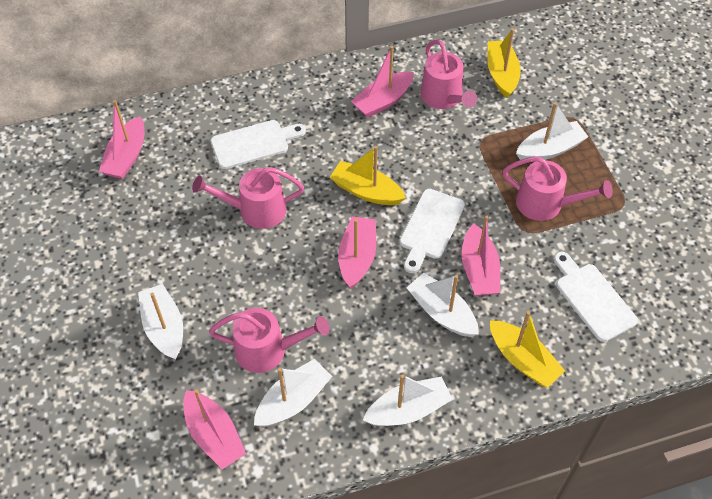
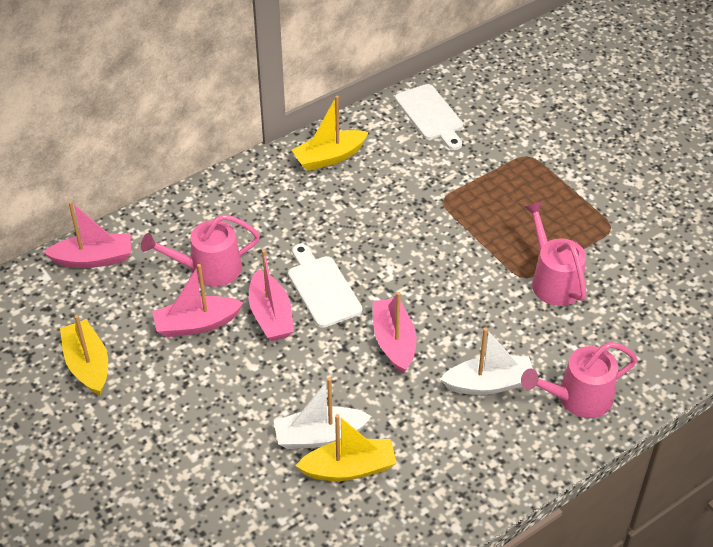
pink boat: [99,100,144,179] [183,389,246,470] [338,216,376,288] [351,46,414,118] [462,216,500,296] = 5 -> [43,201,131,268] [152,264,244,337] [249,250,294,341] [373,292,417,374] = 4
pink watering can: [192,167,304,229] [209,308,330,373] [420,39,477,109] [503,156,613,221] = 4 -> [141,214,260,287] [521,342,637,418] [525,201,586,306] = 3
white boat: [138,284,183,360] [254,359,332,427] [363,374,453,426] [406,273,479,337] [516,102,588,160] = 5 -> [274,377,372,449] [440,328,533,395] = 2
white cutting board: [211,120,306,169] [400,189,465,273] [554,252,638,342] = 3 -> [288,244,362,328] [395,84,463,150] = 2

